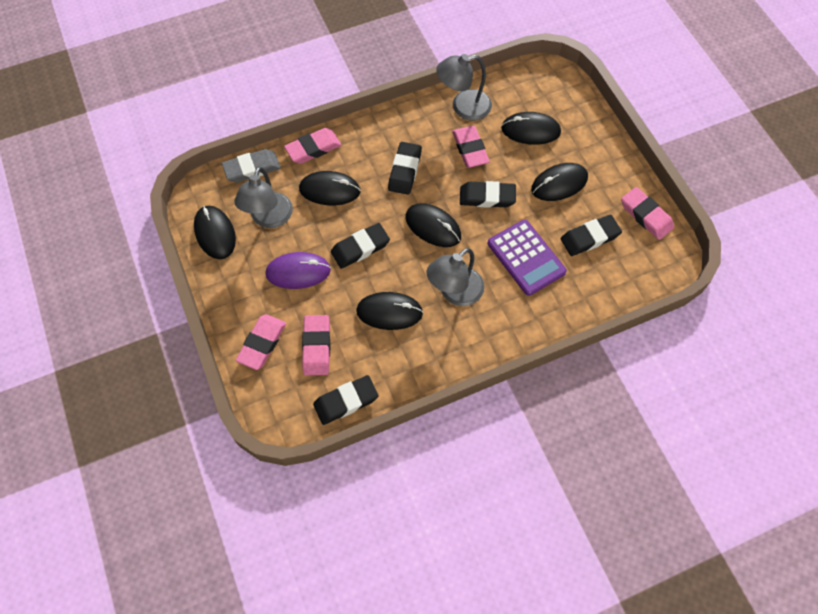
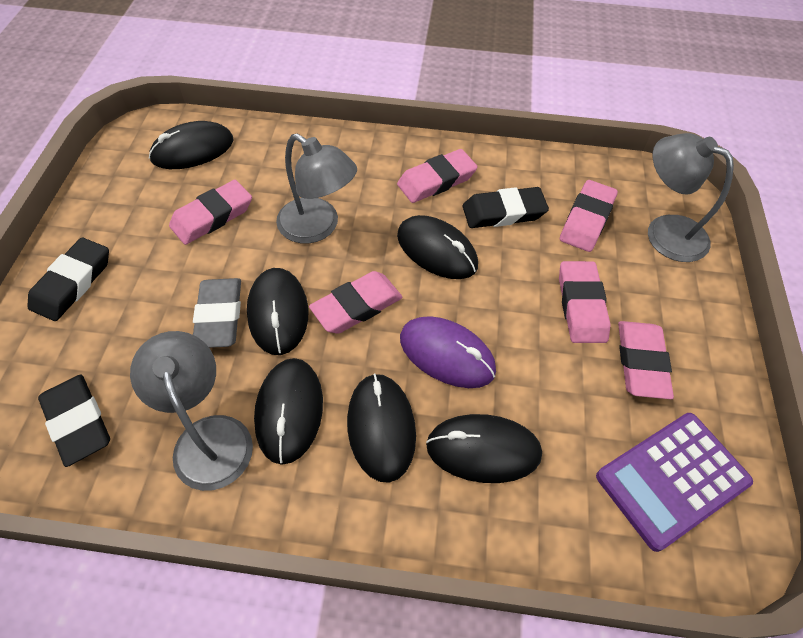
black eraser: [313,375,378,425] [331,223,390,269] [388,142,422,195] [460,181,516,208] [561,215,622,256] = 5 -> [27,238,109,321] [38,374,110,467] [463,187,549,228] = 3
pink eraser: [236,314,286,370] [284,128,341,164] [302,315,330,375] [452,126,490,168] [621,187,674,240] = 5 -> [169,180,252,245] [309,271,402,334] [397,149,478,203] [559,261,611,343] [560,180,618,252] [618,321,674,399] = 6

